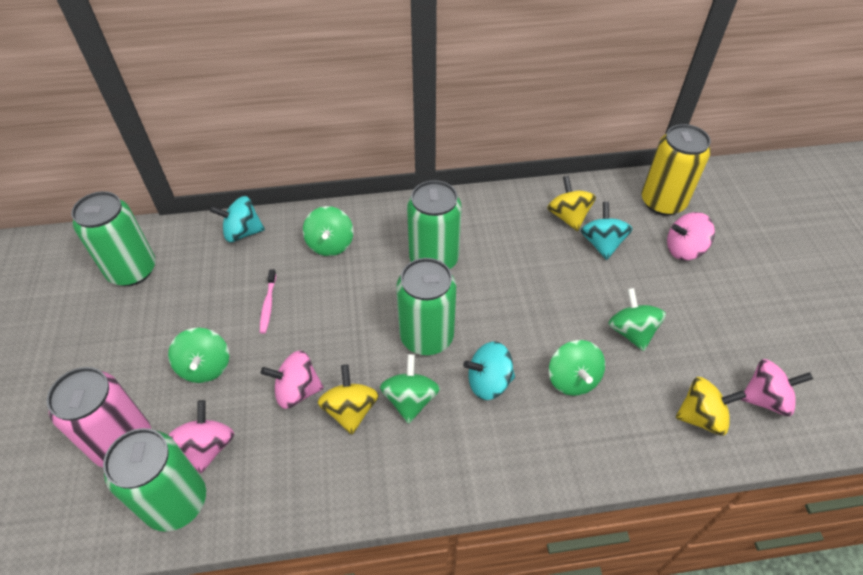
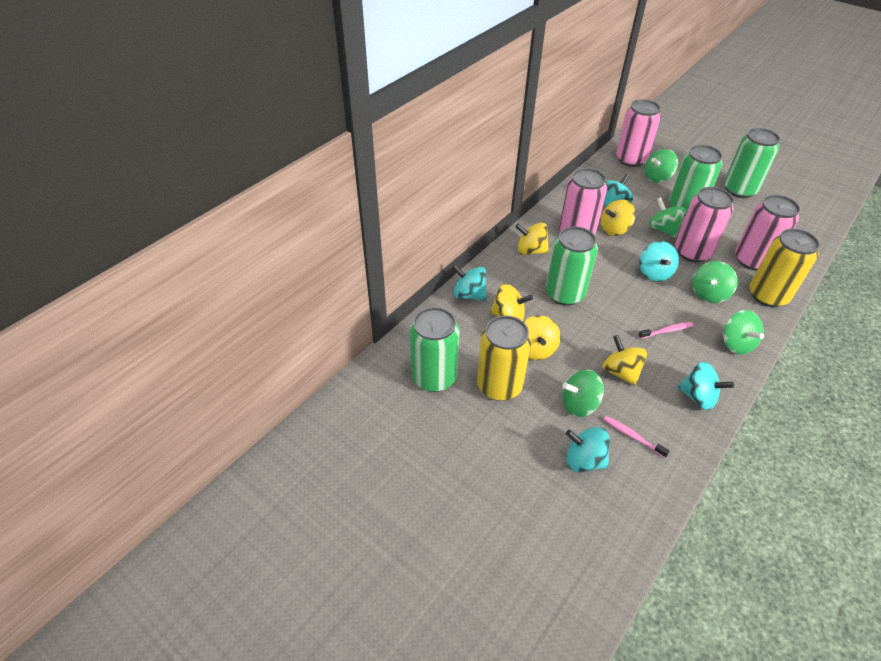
pink can: [47,367,151,467] = 1 -> [559,168,607,235] [616,99,661,167] [675,187,734,262] [735,195,800,271] = 4
pink spinning top: [169,400,234,473] [261,350,324,409] [667,212,715,260] [740,359,813,416] = 4 -> none = 0
pink toothbrush: [260,269,276,334] = 1 -> [603,416,670,458] [638,322,694,339] = 2
turquoise spinning top: [210,196,265,243] [463,342,515,400] [580,202,633,260] = 3 -> [452,264,487,301] [566,427,610,473] [604,173,633,208] [639,241,679,282] [678,362,734,410] = 5
yellow can: [642,124,711,216] = 1 -> [477,315,531,401] [750,228,820,307] = 2
yellow spinning top: [318,365,379,434] [547,176,596,231] [676,377,746,436] = 3 -> [490,284,533,321] [515,223,549,255] [523,315,561,360] [601,199,636,236] [602,335,648,386] = 5

